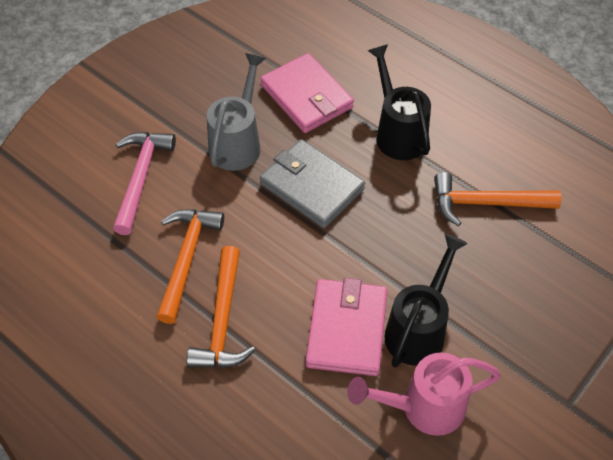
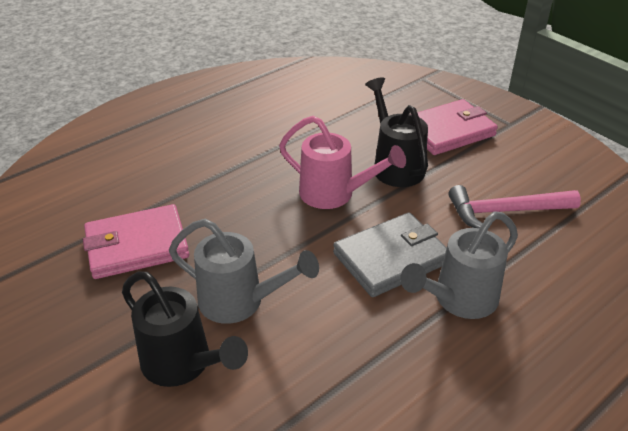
grey watering can: [207,53,266,171] = 1 -> [169,219,319,324] [401,211,518,319] = 2
orange hammer: [157,210,224,324] [187,246,255,368] [434,172,561,226] = 3 -> none = 0

